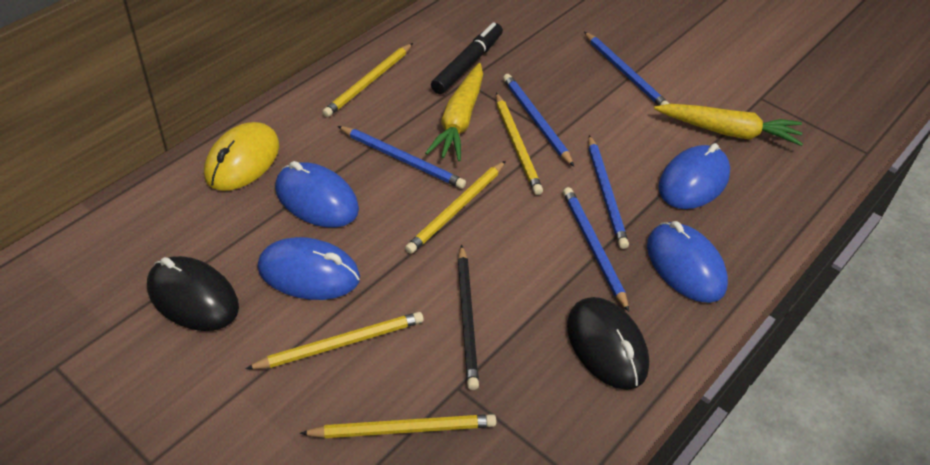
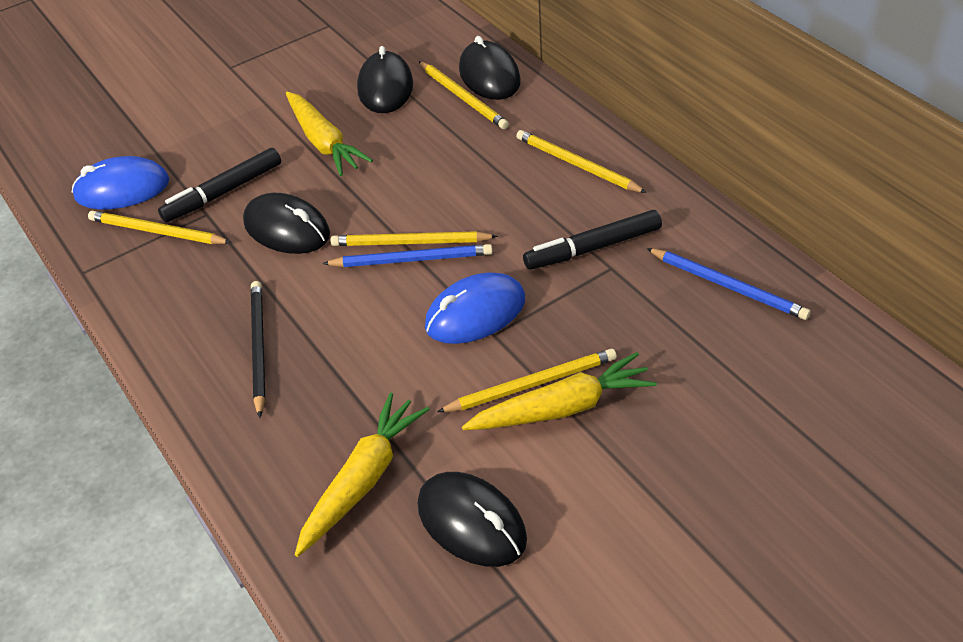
black marker: [431,22,503,94] = 1 -> [158,148,281,222] [523,210,662,270] = 2
black mouse: [147,256,239,331] [567,297,649,390] = 2 -> [243,193,330,254] [357,46,413,113] [418,472,527,567] [459,36,521,100] = 4
blue mouse: [258,237,360,300] [275,161,359,227] [647,221,728,303] [658,143,730,209] = 4 -> [72,156,169,209] [425,272,525,344] = 2
blue pencil: [338,126,466,189] [503,74,574,167] [563,187,629,312] [584,32,670,106] [588,135,629,249] = 5 -> [322,244,493,267] [646,248,811,320] = 2
yellow carrot: [425,63,483,161] [654,104,803,146] = 2 -> [286,92,373,176] [295,393,430,557] [462,352,657,430] = 3
yellow mouse: [204,122,279,191] = 1 -> none = 0

